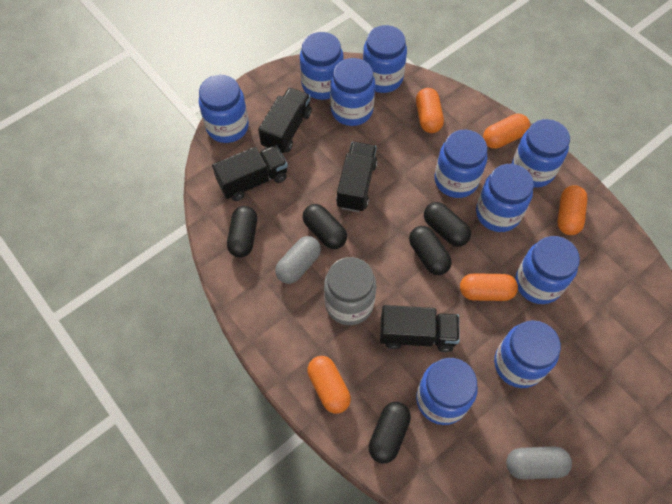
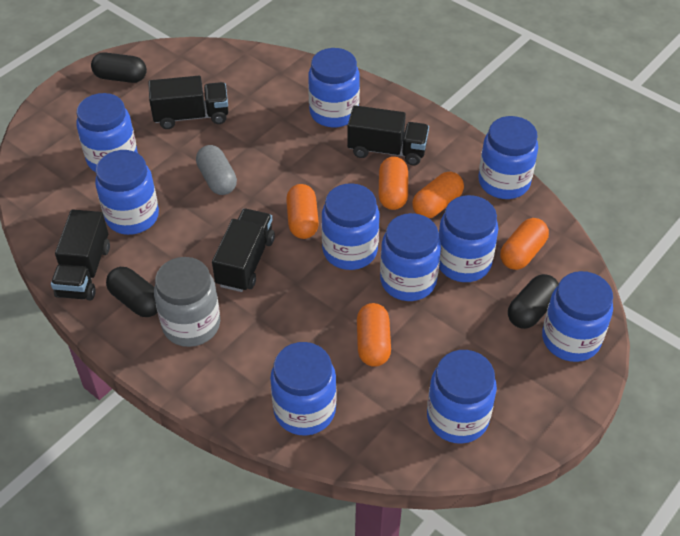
black capsule: [227,206,257,257] [302,204,347,249] [369,402,411,464] [409,226,452,275] [424,202,471,247] = 5 -> [91,52,147,83] [106,267,158,317] [508,274,559,329] = 3
grey capsule: [275,236,321,284] [506,446,572,479] = 2 -> [196,145,237,195] = 1

